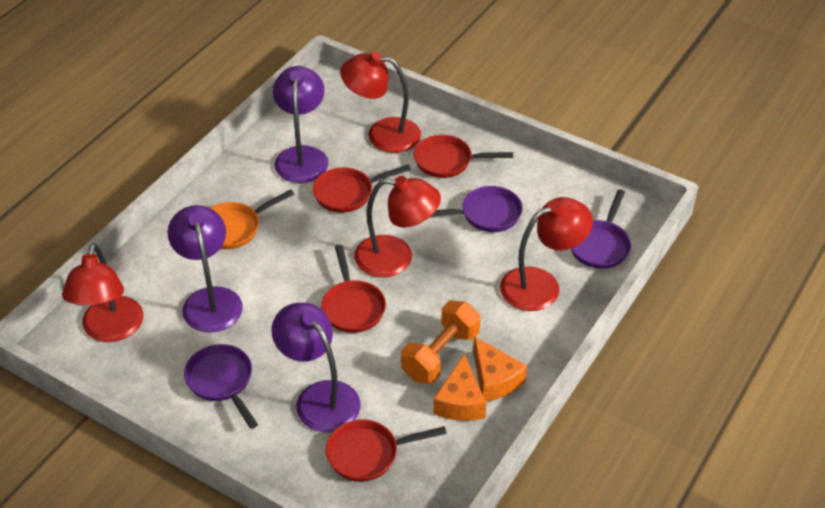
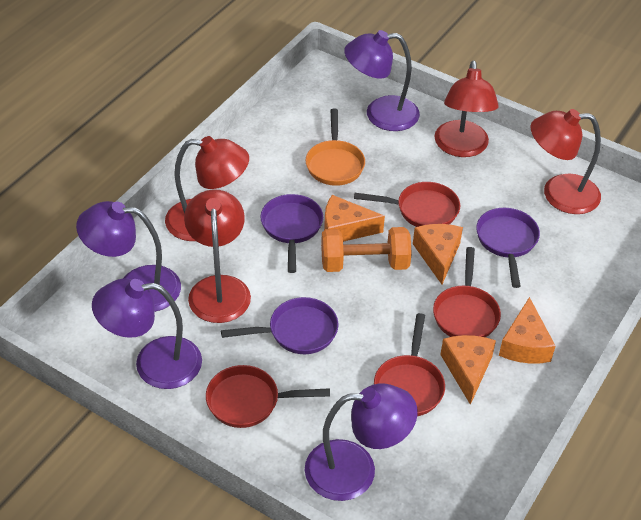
orange cheese: [433,354,486,421] [473,336,527,401] = 2 -> [324,195,385,242] [413,224,463,284] [440,335,496,405] [499,297,555,364] = 4
purple lamp: [168,205,243,333] [271,303,360,432] [273,66,328,183] = 3 -> [76,201,181,312] [92,278,202,389] [305,384,417,501] [344,30,420,131] = 4

